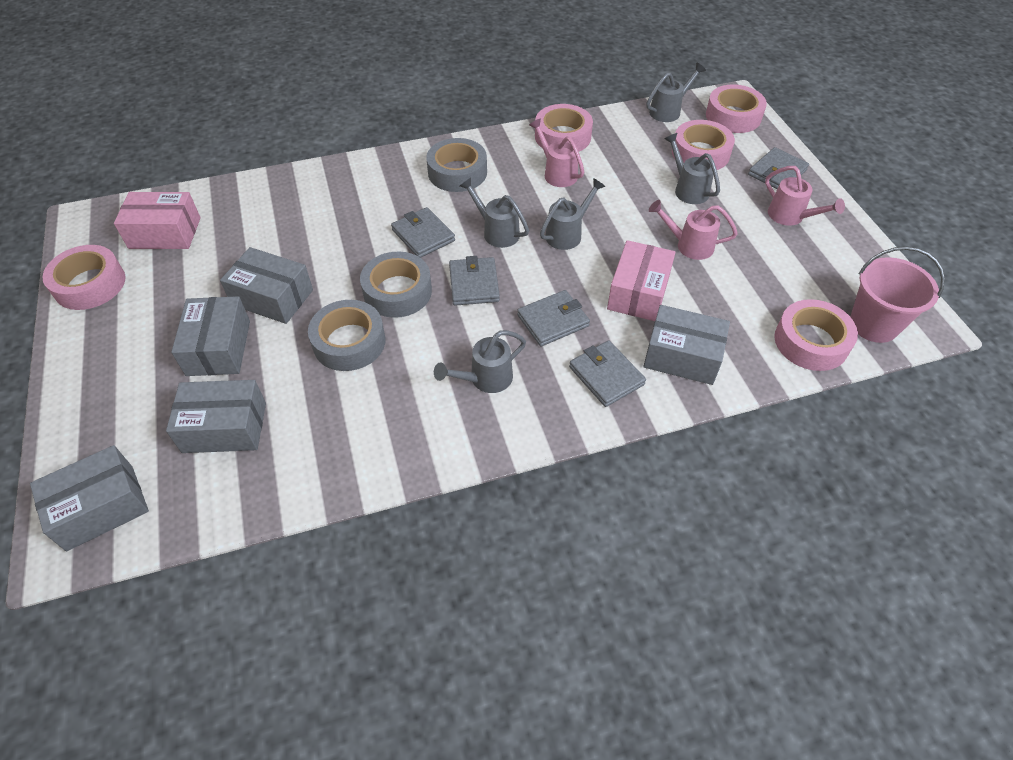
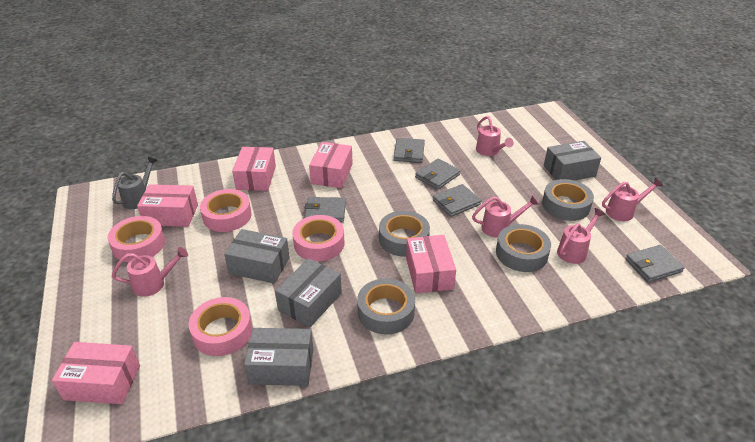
grey box: [30,445,149,552] [166,380,266,453] [171,296,250,376] [220,247,313,324] [643,305,730,385] = 5 -> [224,229,290,284] [244,328,313,386] [275,258,342,327] [544,141,601,181] = 4
grey tape: [308,300,386,371] [360,252,432,318] [426,138,487,192] = 3 -> [357,278,415,334] [379,211,430,257] [496,224,551,272] [542,179,594,221] = 4
grey watering can: [434,330,526,393] [460,178,529,248] [540,178,606,250] [646,62,706,122] [665,133,720,204] = 5 -> [112,156,158,209] = 1
pink box: [114,192,201,249] [607,240,676,321] = 2 -> [52,342,140,404] [137,184,198,227] [232,147,276,191] [309,142,353,188] [406,235,456,294] = 5
pink bucket: [850,246,945,343] = 1 -> none = 0
pink tape: [42,245,126,310] [535,104,593,152] [672,120,735,170] [706,84,767,133] [774,299,858,371] = 5 -> [107,216,165,262] [189,297,252,356] [200,189,252,232] [292,215,344,261] = 4
pink watering can: [529,118,584,187] [649,200,738,260] [765,166,845,226] = 3 -> [112,247,188,297] [472,195,539,238] [476,116,513,156] [557,208,605,264] [602,178,663,221] = 5

